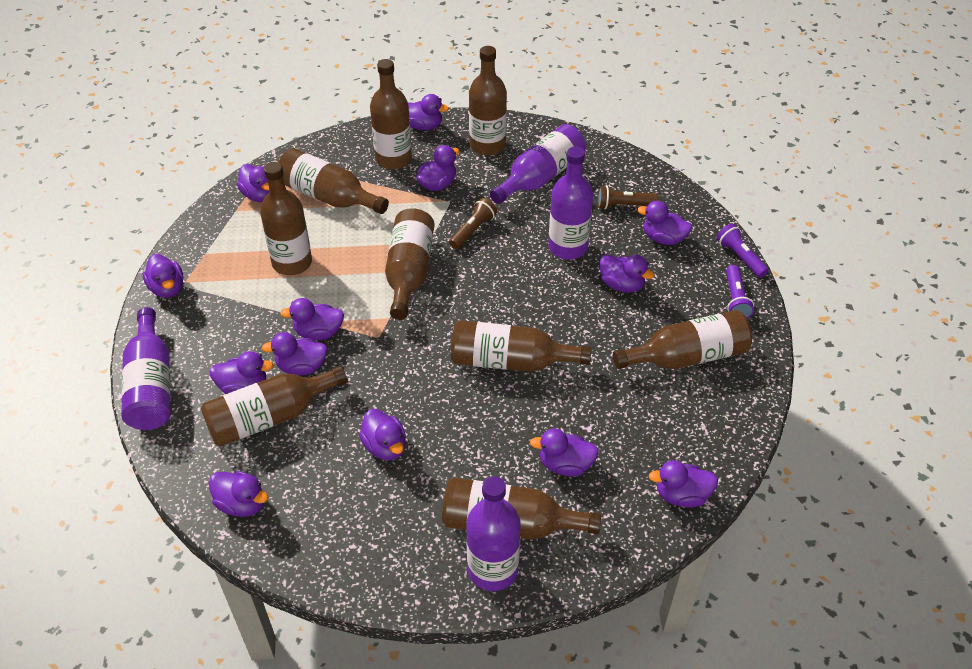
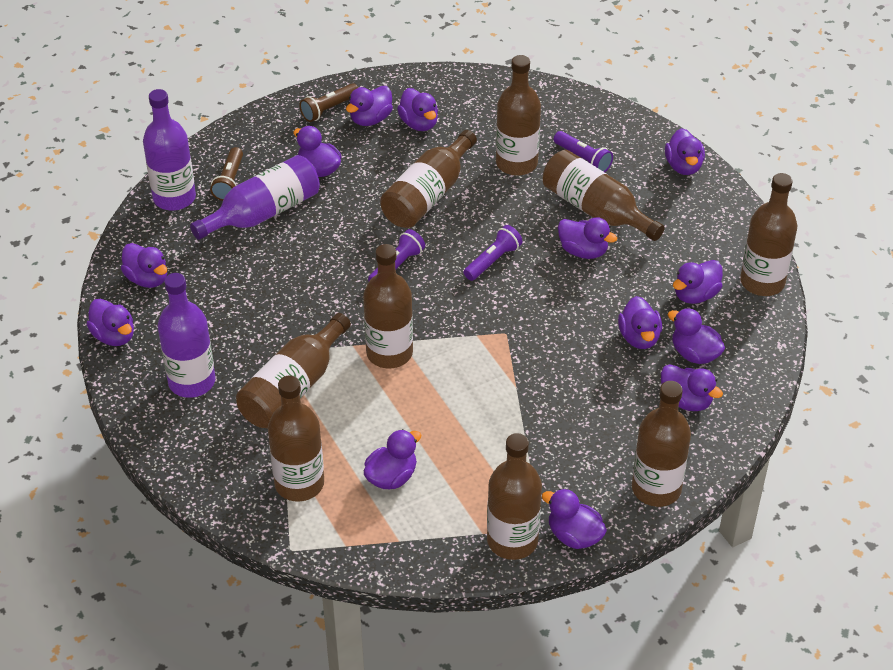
purple bottle: [121,307,170,430] [466,476,521,591] [490,124,586,204] [548,146,593,260] = 4 -> [143,89,196,211] [157,273,216,398] [190,155,320,240] = 3
purple flashlight: [716,224,769,278] [726,265,754,319] = 2 -> [368,229,425,281] [464,225,523,281] [554,131,613,172] = 3

